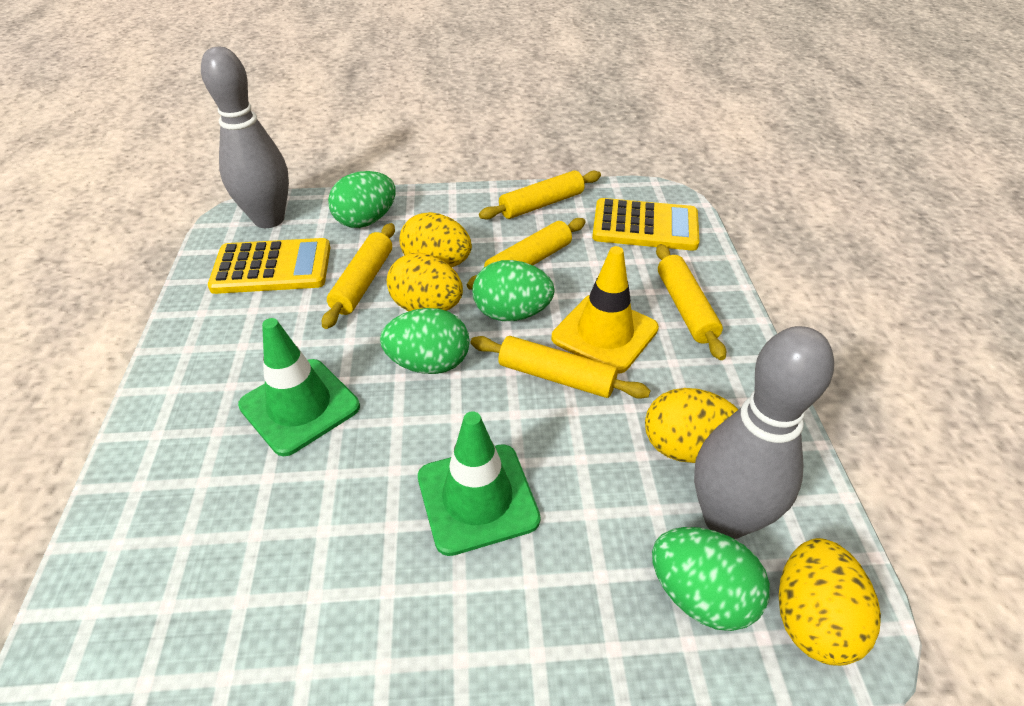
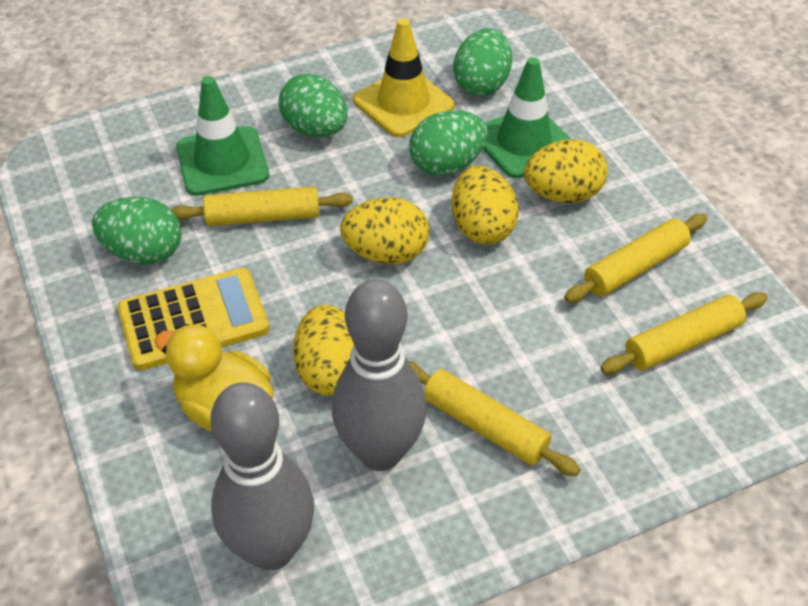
yellow calculator: [208,238,330,294] [592,198,700,251] = 2 -> [117,268,270,370] = 1
yellow duck: none = 0 -> [154,324,273,431] = 1
yellow rolling pin: [322,223,395,329] [467,218,586,289] [471,336,651,399] [479,170,601,220] [656,244,726,360] = 5 -> [171,187,353,226] [408,361,581,476] [564,214,707,303] [600,292,768,374] = 4

